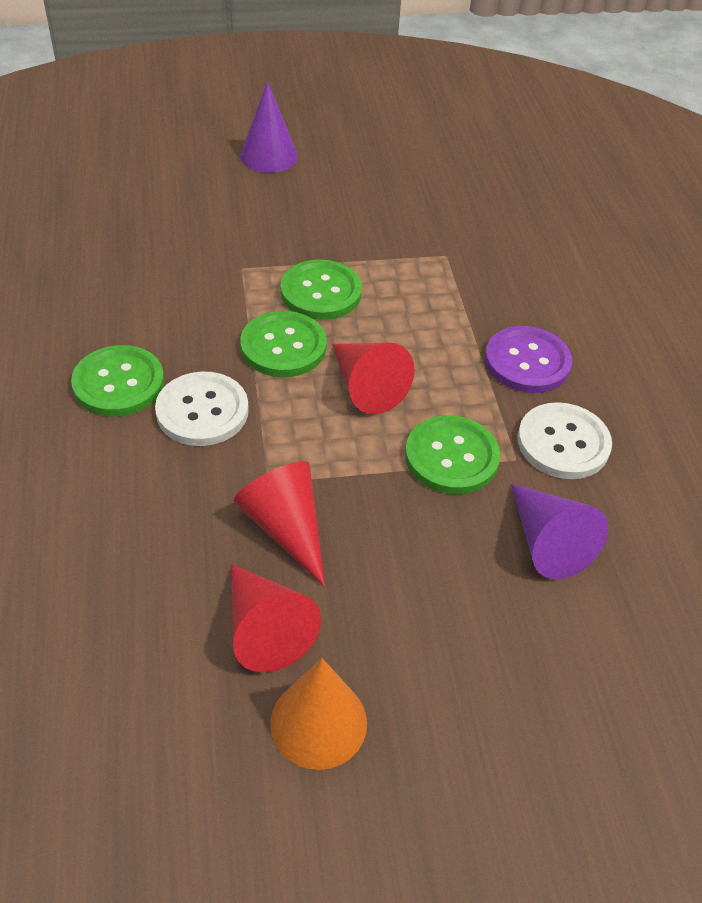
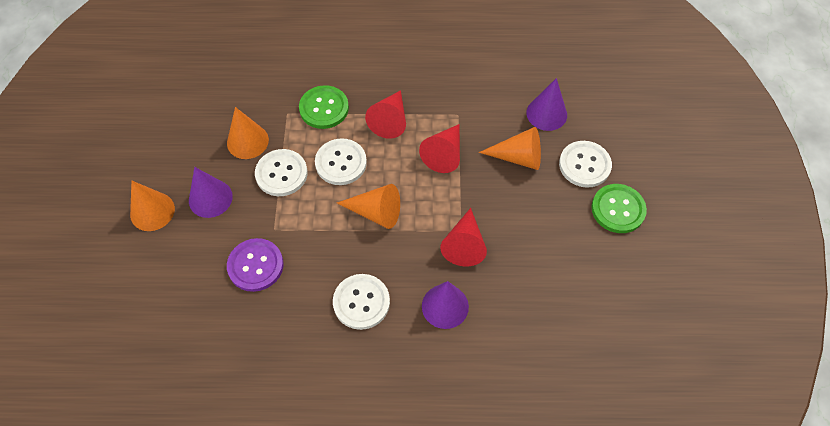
green button: [71,345,164,417] [240,311,327,377] [280,259,362,320] [405,415,500,494] = 4 -> [299,85,349,129] [591,184,647,233] = 2
orange cone: [270,658,367,770] = 1 -> [130,181,175,231] [227,107,269,159] [337,184,400,229] [479,127,541,170] = 4
purple cone: [240,81,298,173] [511,484,608,579] = 2 -> [189,167,233,218] [422,281,469,329] [526,78,567,131] = 3
white button: [155,372,249,446] [517,402,612,479] = 2 -> [255,149,308,196] [315,138,367,185] [333,274,390,330] [559,141,612,188] = 4

